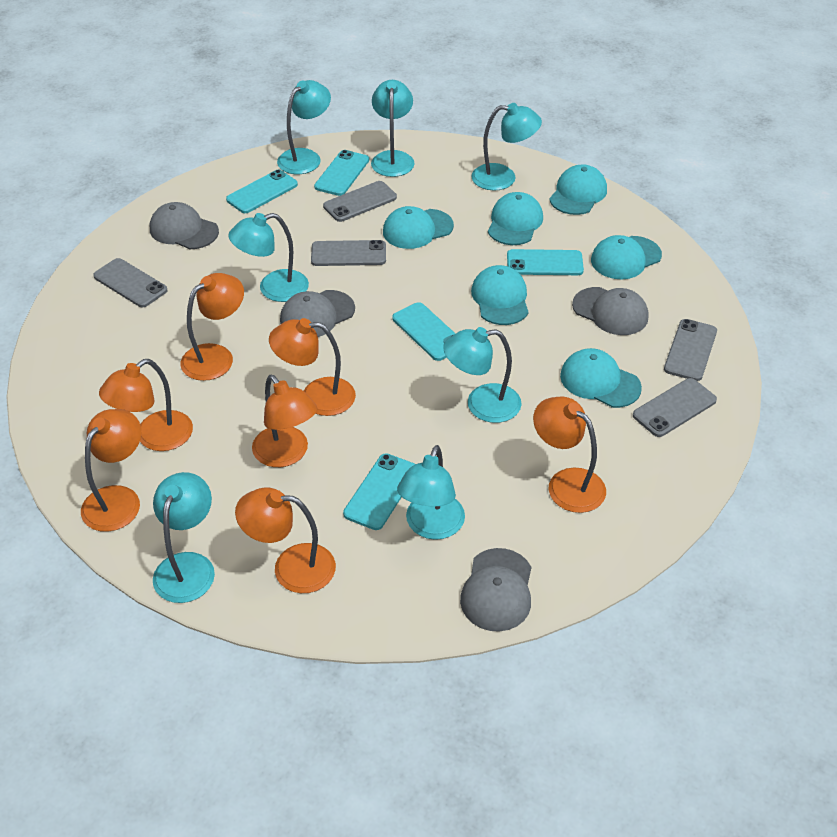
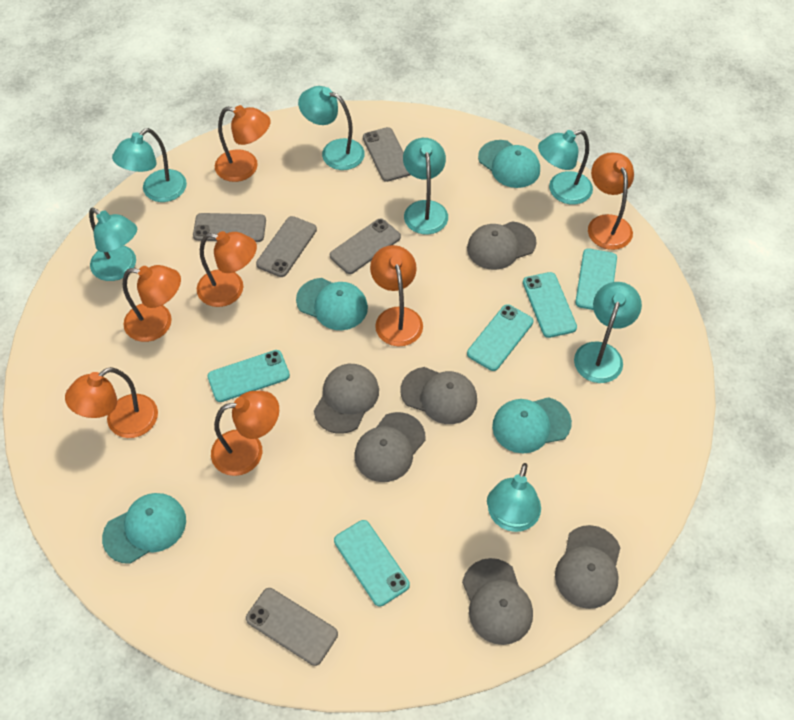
grey cap: [150,202,219,249] [280,290,355,337] [460,548,531,632] [572,287,649,335] = 4 -> [314,364,379,434] [355,412,425,482] [401,367,477,424] [462,558,533,645] [467,221,537,270] [555,525,620,609] = 6
turquoise cap: [383,206,454,249] [471,265,529,325] [488,192,543,245] [549,164,607,215] [560,348,642,408] [591,235,662,279] = 6 -> [102,493,186,564] [296,278,368,330] [478,140,540,188] [492,397,572,453] = 4

